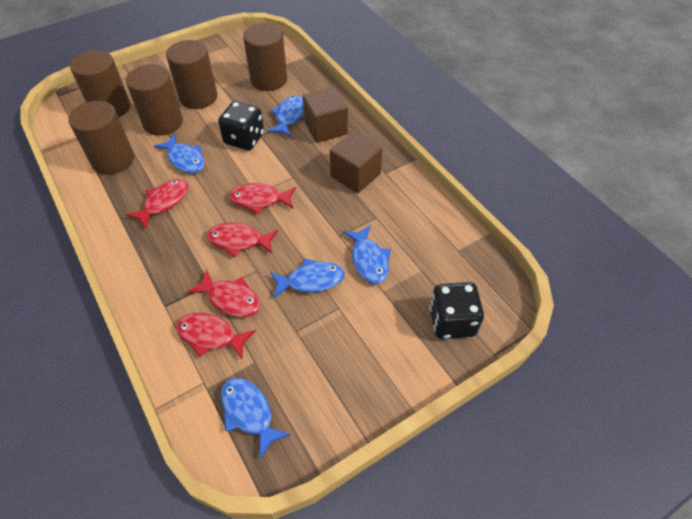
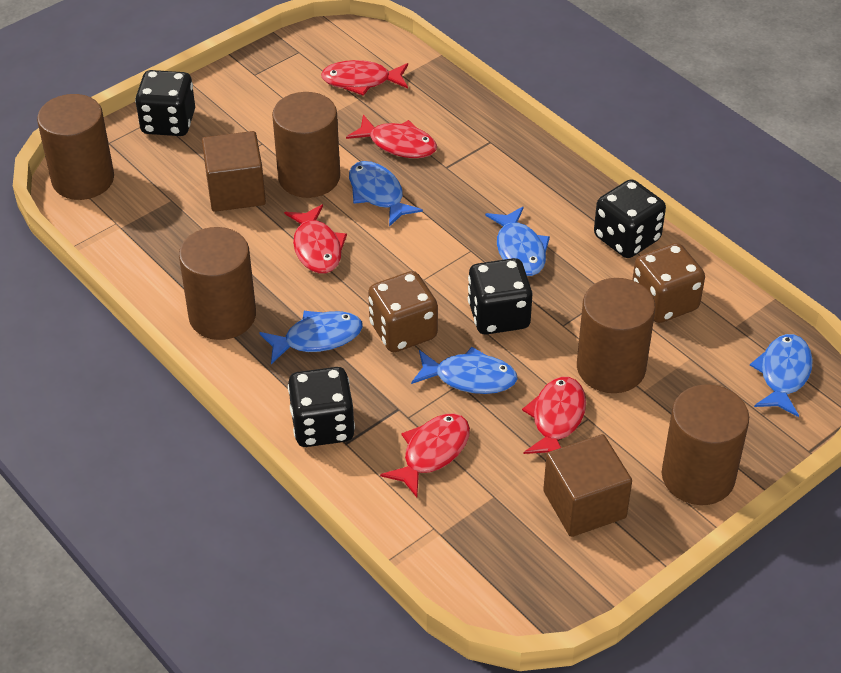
black dice: [218,101,264,150] [429,282,484,339] = 2 -> [135,70,195,136] [288,367,355,447] [468,258,533,335] [594,179,666,258] = 4
brown dice: none = 0 -> [368,271,438,352] [632,243,705,323] = 2

